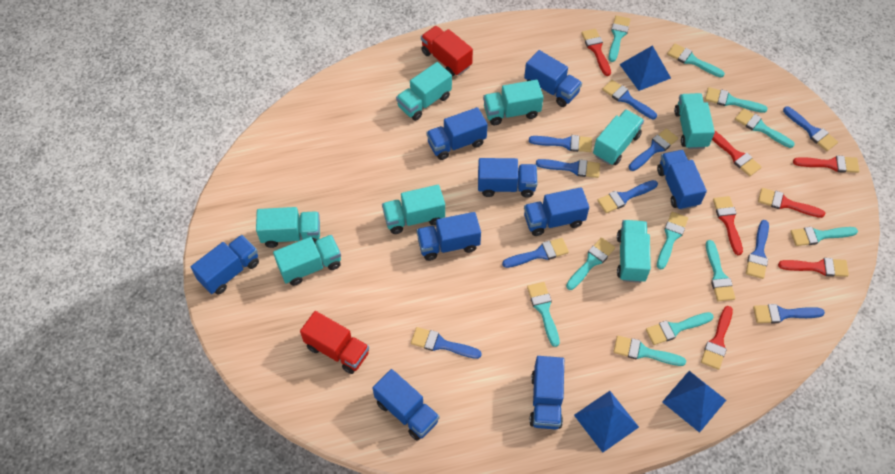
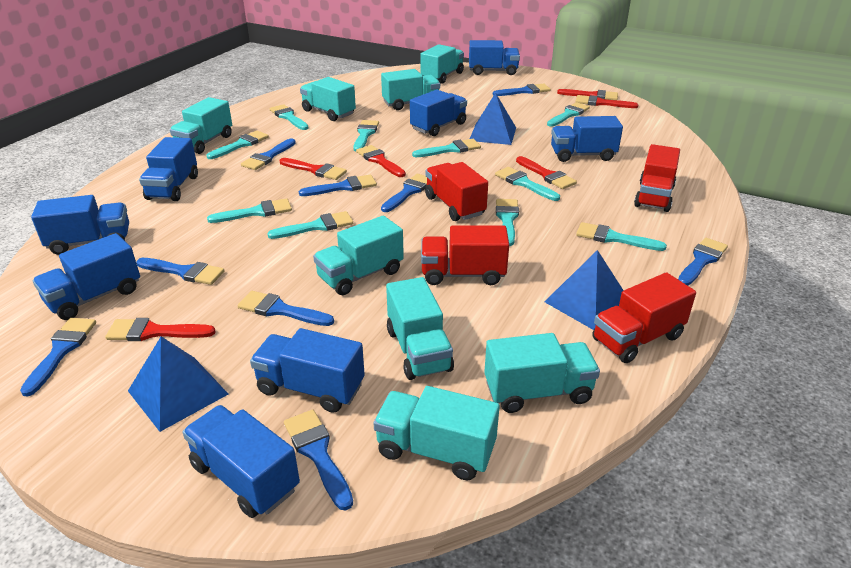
blue brush: [411,327,482,359] [502,238,569,268] [529,135,592,152] [536,159,600,178] [597,180,658,213] [602,80,657,119] [629,128,678,171] [746,220,769,279] [753,304,825,323] [783,106,838,151] = 10 -> [20,318,96,397] [136,258,224,285] [238,291,334,326] [241,138,296,170] [284,410,353,510] [299,175,377,196] [381,174,427,212] [493,84,551,96] [678,238,728,286] = 9
blue truck: [191,235,259,295] [372,369,439,441] [417,212,481,261] [426,107,488,160] [478,158,537,198] [524,50,582,107] [524,187,589,236] [529,356,564,430] [657,150,707,210] = 9 -> [31,195,129,255] [33,233,140,320] [139,137,198,201] [182,405,300,518] [250,328,365,413] [410,90,467,136] [469,40,520,75] [551,116,623,162] = 8
red brush: [581,29,611,76] [701,306,733,370] [712,131,761,176] [713,196,743,255] [758,188,825,218] [778,258,849,277] [793,156,859,173] = 7 -> [105,318,216,341] [279,158,347,180] [356,145,406,177] [516,156,577,189] [557,89,618,100] [575,95,639,108] = 6
red truck: [300,311,369,374] [421,26,473,77] = 2 -> [421,225,509,285] [425,162,488,221] [592,272,696,363] [634,144,680,212] = 4
turquoise brush: [527,282,560,347] [566,237,615,290] [608,15,630,62] [613,336,686,366] [646,312,714,345] [657,212,688,269] [667,44,725,78] [705,87,768,113] [706,240,735,301] [735,108,795,148] [790,227,858,246] = 11 -> [206,130,269,159] [207,198,292,223] [267,211,353,239] [269,104,308,130] [353,120,379,151] [412,139,481,157] [495,167,560,201] [496,199,519,246] [547,102,590,127] [576,222,667,251] = 10

